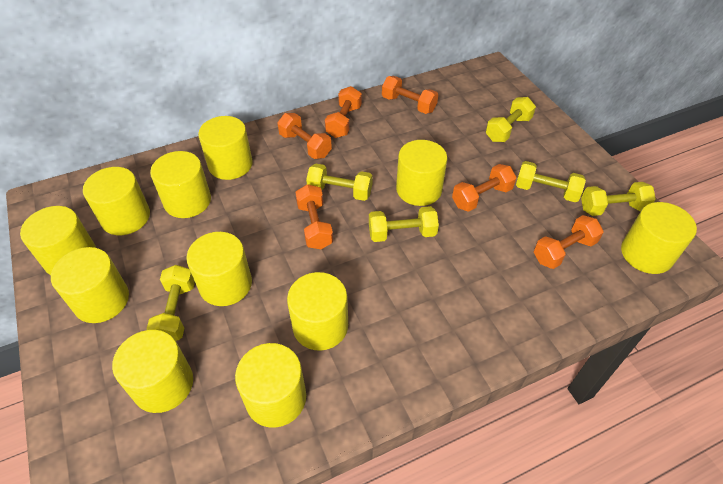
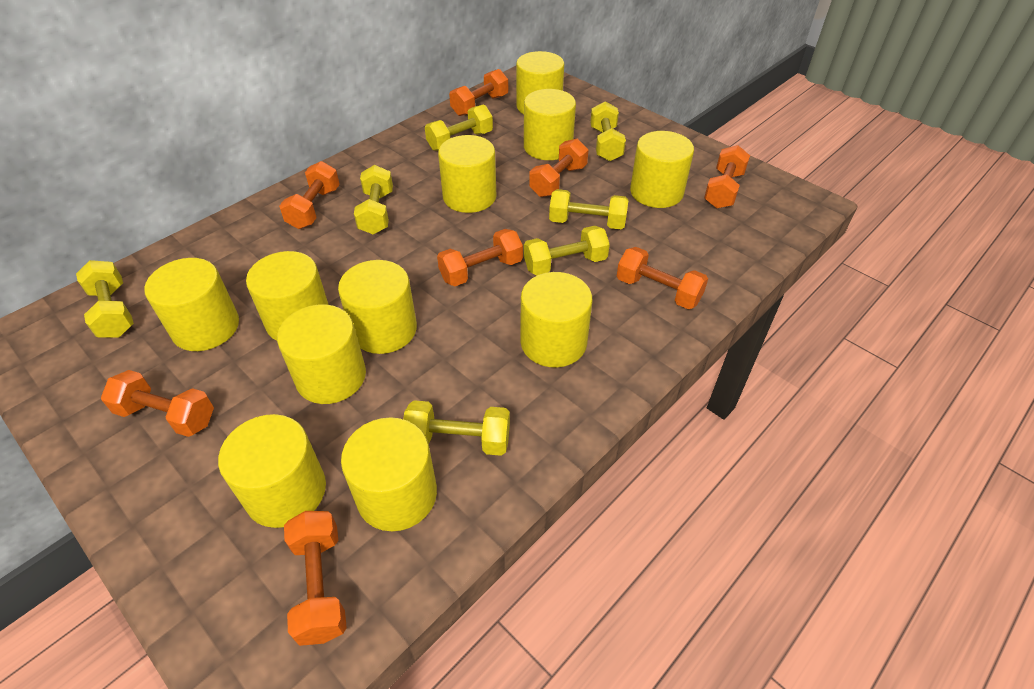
orange dumbbell: [277,113,332,159] [295,184,333,249] [325,86,362,138] [382,76,438,114] [452,164,517,212] [534,215,604,269] = 6 -> [101,370,214,437] [279,161,340,229] [284,511,347,646] [437,229,523,286] [449,69,508,116] [529,139,588,197] [617,247,708,309] [704,145,750,208] = 8
yellow dumbbell: [147,265,195,341] [306,163,373,201] [369,206,439,242] [486,97,536,142] [516,161,586,202] [581,182,656,216] = 6 -> [76,260,134,338] [354,165,393,234] [403,400,510,456] [425,104,493,151] [524,226,610,276] [549,189,628,229] [590,101,626,161] = 7

